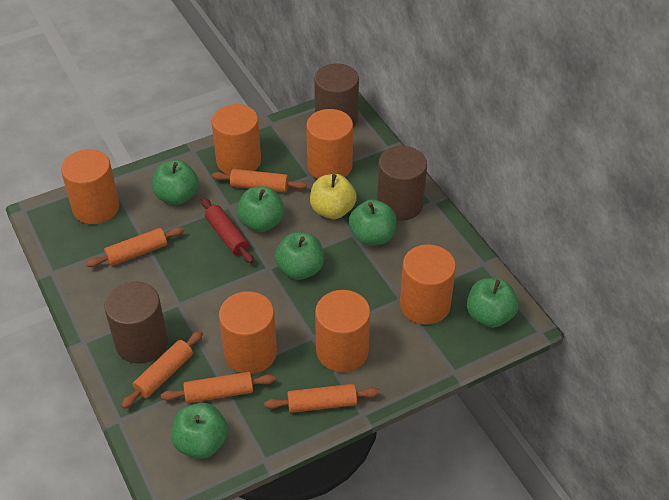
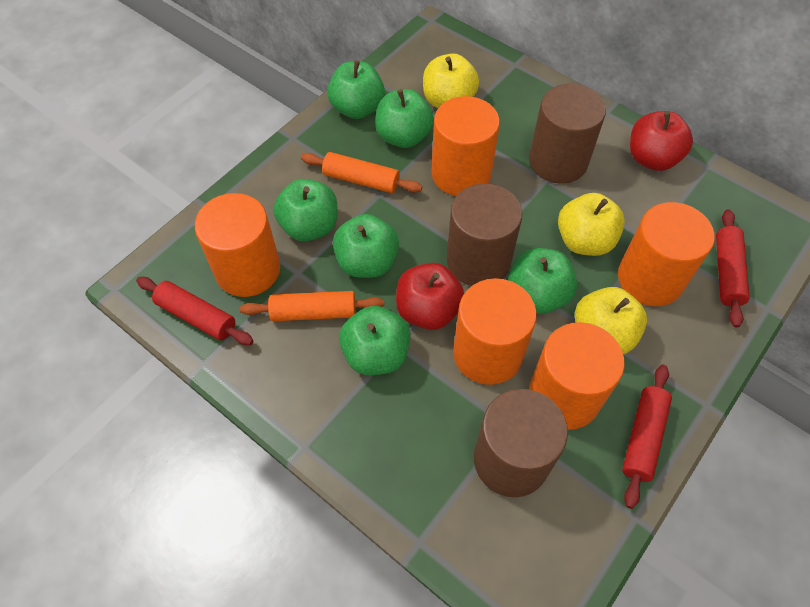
orange cylinder: [61,149,119,224] [212,104,261,175] [219,291,277,374] [306,109,353,179] [315,290,371,372] [400,244,456,325] = 6 -> [195,193,280,297] [431,96,500,196] [453,278,537,385] [529,322,625,430] [618,202,715,306] = 5
orange rolling pin: [86,227,184,267] [121,331,203,409] [161,372,275,403] [212,169,307,192] [264,384,380,413] = 5 -> [240,291,384,321] [301,152,422,193] = 2
red apple: none = 0 -> [396,263,464,330] [630,111,693,171] = 2
red rolling pin: [201,198,253,263] = 1 -> [136,277,254,345] [622,365,672,509] [716,209,750,328] = 3
yellow apple: [310,174,357,219] = 1 -> [423,53,479,108] [558,193,625,256] [575,287,647,354] = 3

